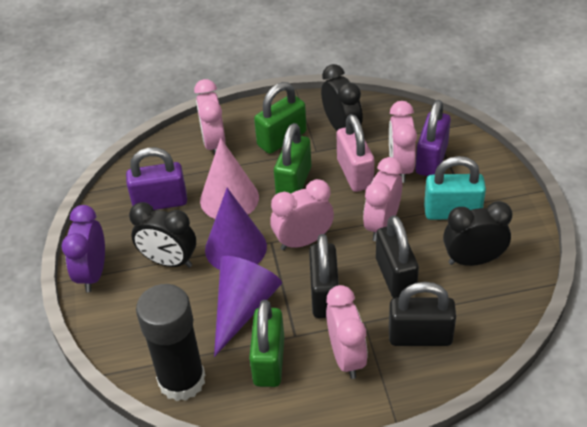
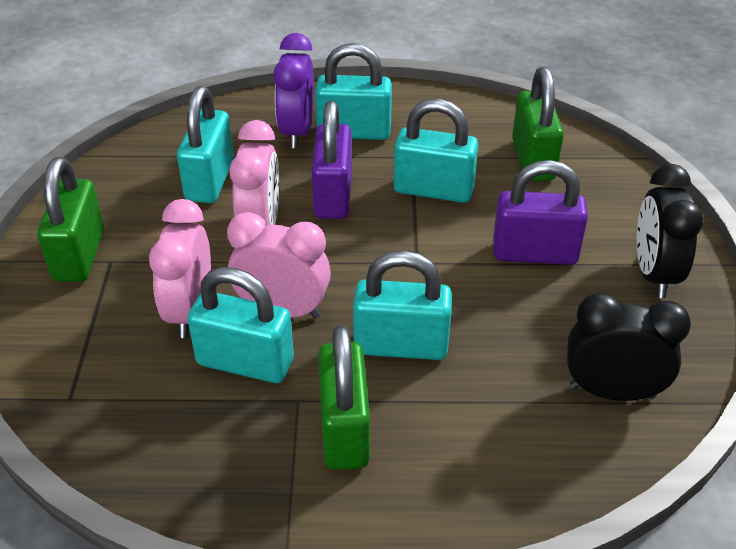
black clock: [129,202,196,268] [321,64,363,131] [443,201,513,266] = 3 -> [567,292,691,401] [637,164,704,298] = 2
black glue stick: [136,284,205,401] = 1 -> none = 0
black padlock: [309,234,339,318] [376,215,419,298] [389,282,456,346] = 3 -> none = 0
pink clock: [194,79,226,155] [270,179,334,250] [326,285,368,379] [363,157,402,241] [389,101,417,183] = 5 -> [149,199,211,338] [227,212,331,319] [229,120,279,225] = 3
pink cone: [200,138,259,219] = 1 -> none = 0
pink padlock: [337,114,374,192] = 1 -> none = 0
purple cone: [205,188,267,270] [214,256,282,357] = 2 -> none = 0
turquoise padlock: [424,156,486,220] = 1 -> [177,86,234,203] [188,267,294,383] [315,43,392,140] [353,251,452,360] [394,99,478,203] = 5

